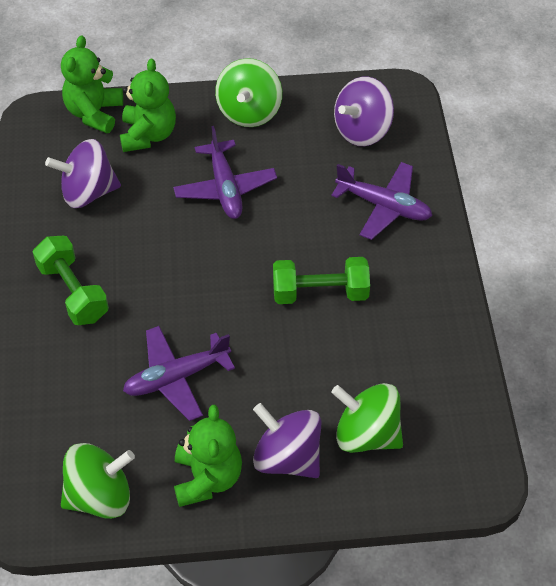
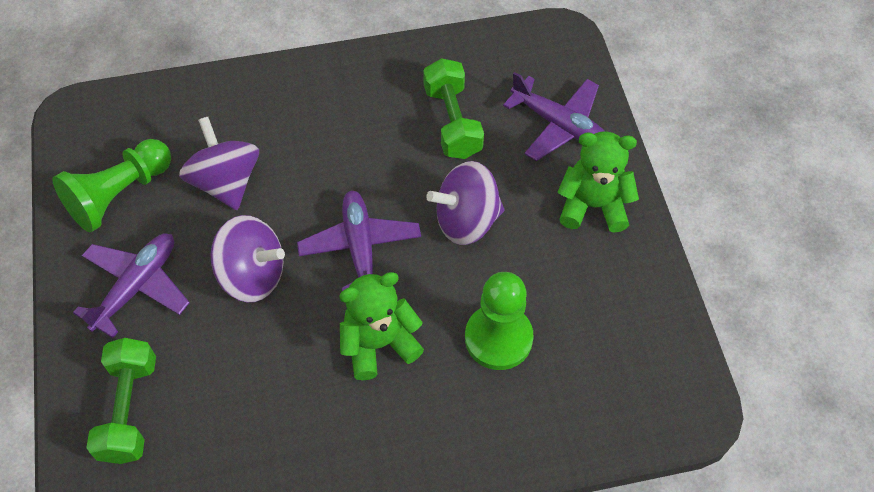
green pawn: none = 0 -> [52,139,171,232] [465,272,534,370] = 2
green spinning top: [61,443,135,519] [215,58,282,127] [331,383,403,453] = 3 -> none = 0
green teddy bear: [61,35,123,133] [120,58,176,152] [174,405,242,507] = 3 -> [339,272,424,380] [558,131,639,233] = 2

